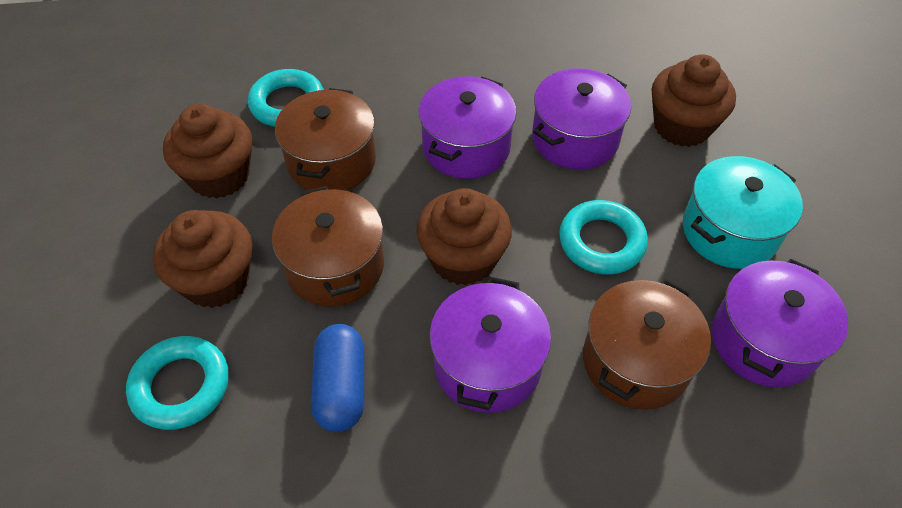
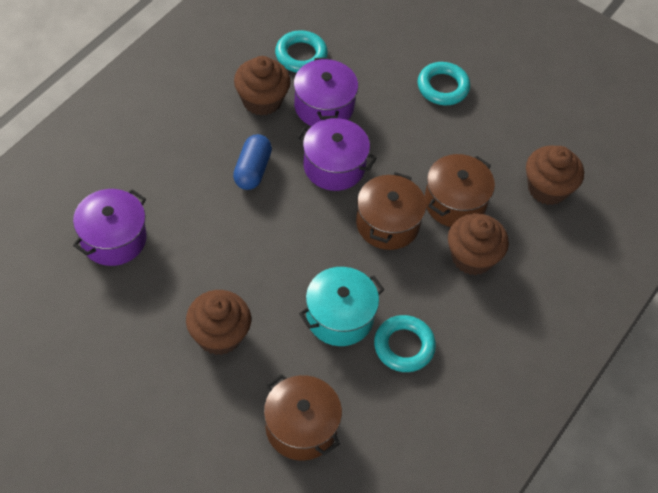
purple pot: [419,76,516,179] [430,277,551,413] [532,68,631,170] [712,259,848,387] = 4 -> [73,189,147,266] [294,58,358,126] [296,118,377,191] = 3

